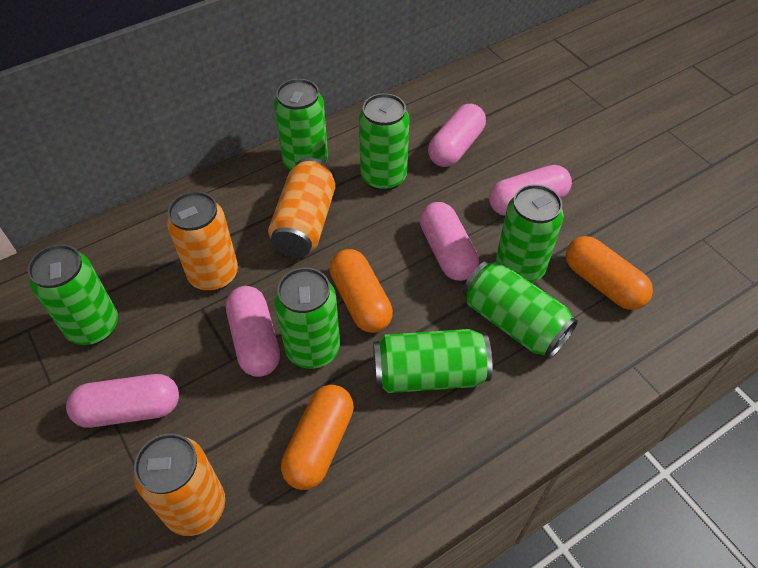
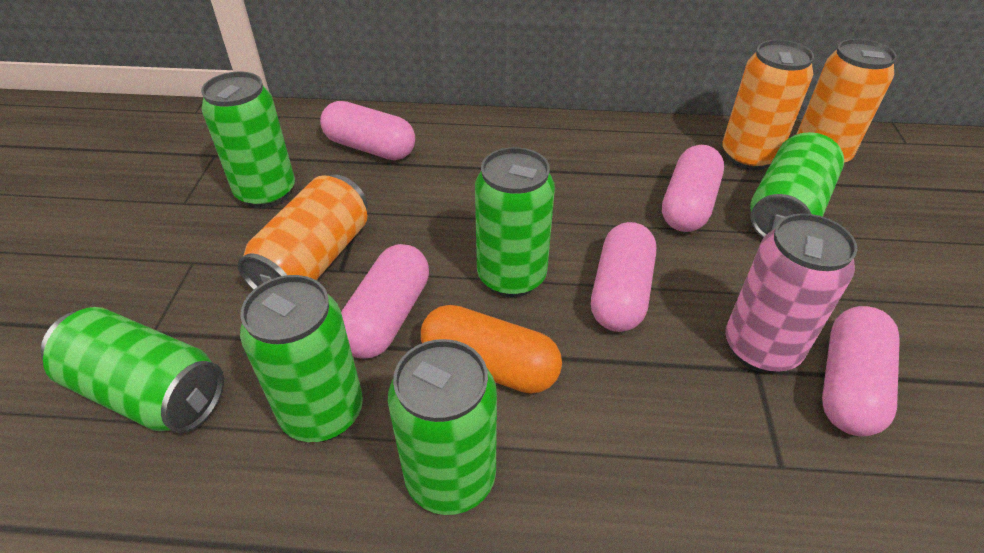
green can: [28,244,118,345] [274,79,328,170] [274,268,340,369] [359,93,410,191] [373,329,492,393] [463,260,578,359] [496,184,564,283] = 7 -> [40,307,224,433] [201,71,295,208] [240,275,363,442] [388,339,497,515] [475,147,555,297] [750,132,844,238] = 6
orange capsule: [281,385,354,490] [330,249,393,333] [566,236,653,310] = 3 -> [421,305,562,394] = 1
pink can: none = 0 -> [725,213,858,373] = 1

